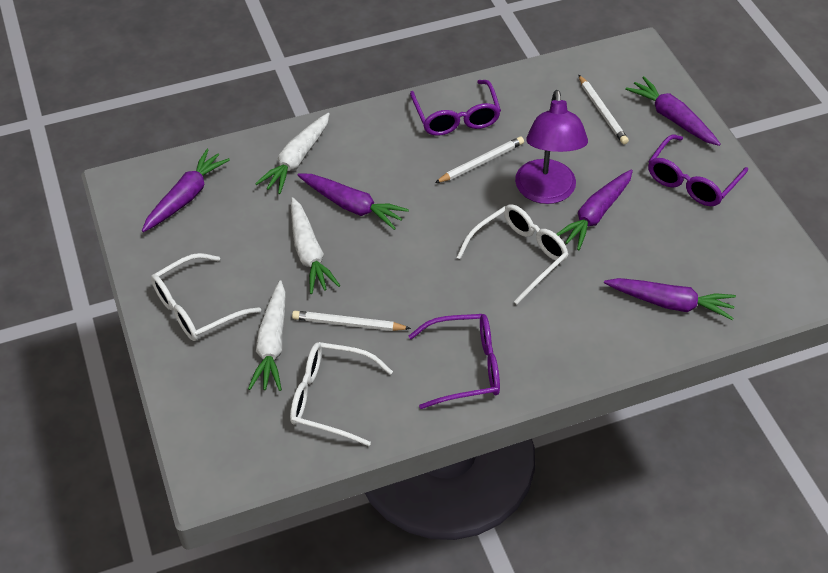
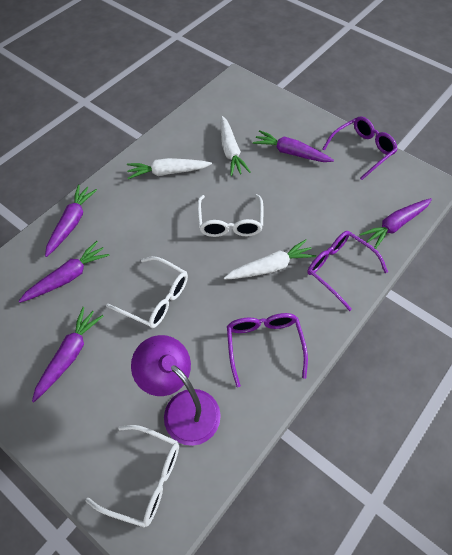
white pencil: [292,311,411,331] [435,137,524,183] [579,75,629,144] = 3 -> none = 0

